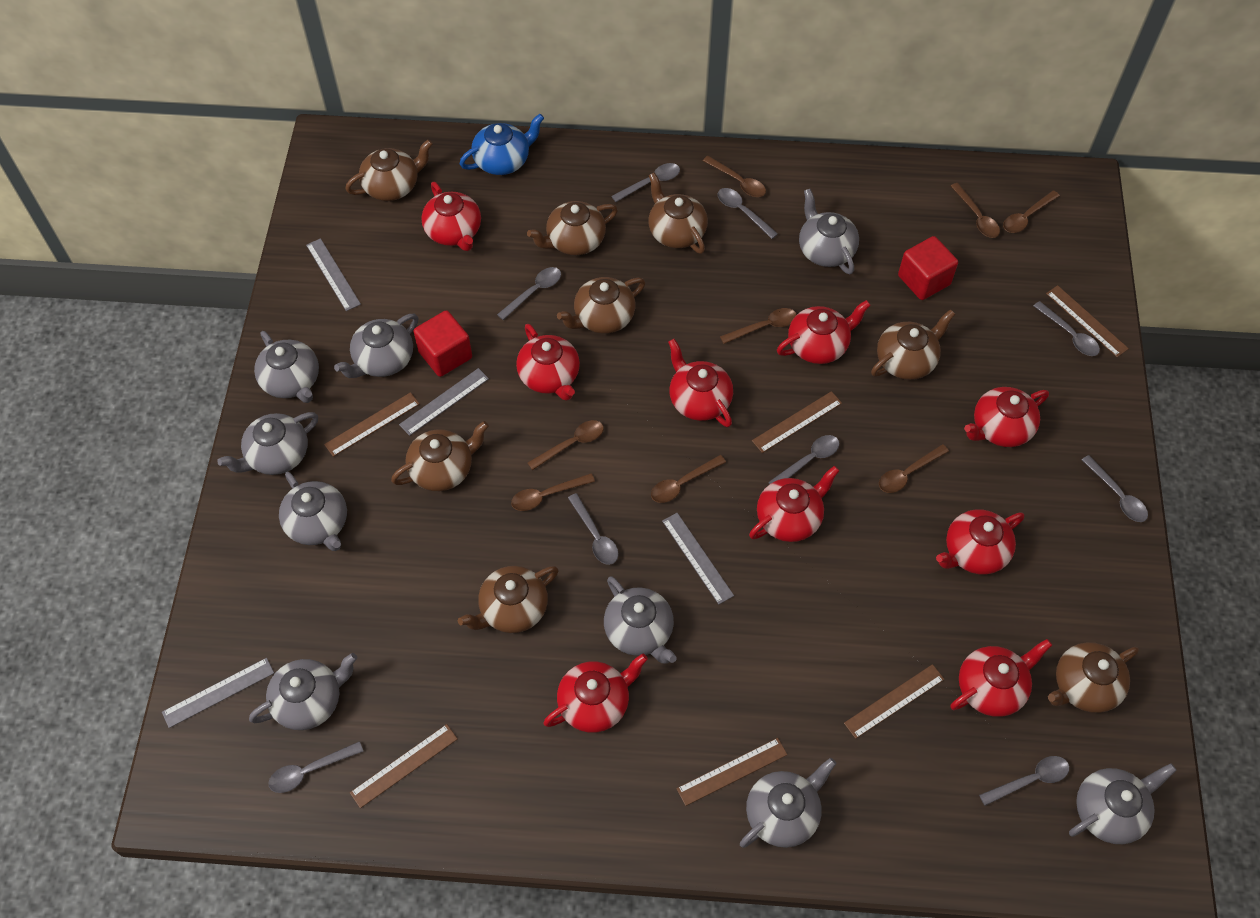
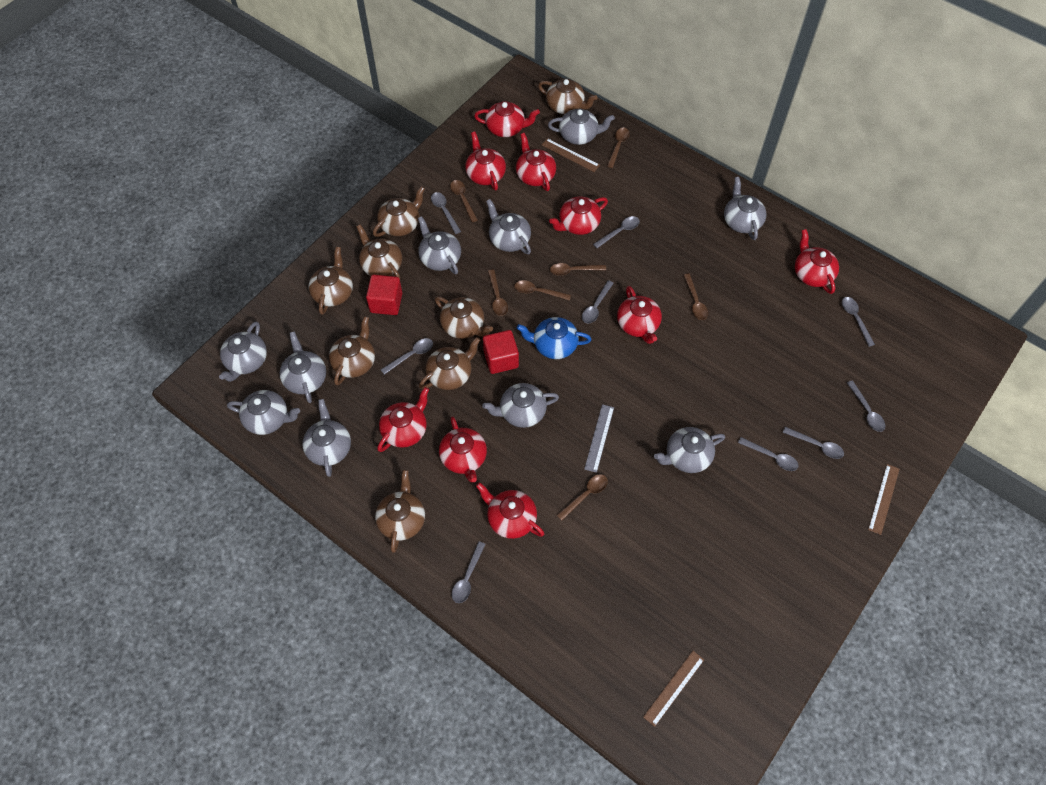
brown ruler: [324,392,420,457] [350,724,458,808] [676,738,787,806] [752,391,842,453] [844,664,944,739] [1046,285,1129,357] = 6 -> [542,138,600,172] [643,651,704,727] [868,464,899,535] = 3
brown spoon: [511,473,595,511] [527,420,604,470] [651,455,726,503] [703,156,766,197] [720,308,797,344] [879,444,949,493] [951,183,1000,238] [1003,190,1060,233] = 8 -> [450,180,478,222] [488,270,508,316] [515,280,571,301] [550,263,606,276] [557,474,608,521] [607,128,630,168] [684,274,708,320] = 7
grey ruler: [162,658,274,728] [306,238,361,311] [399,368,489,436] [662,513,734,604] = 4 -> [584,404,614,473] = 1
grey teapot: [217,412,318,475] [249,653,357,730] [254,331,319,403] [279,472,347,551] [334,314,418,378] [604,576,677,664] [740,758,836,848] [799,189,859,274] [1069,763,1177,844] = 9 -> [219,322,267,382] [227,390,300,435] [280,331,326,403] [302,399,351,477] [418,216,461,275] [482,383,559,428] [486,199,531,254] [548,108,615,145] [654,427,725,473] [724,177,766,240] = 10

